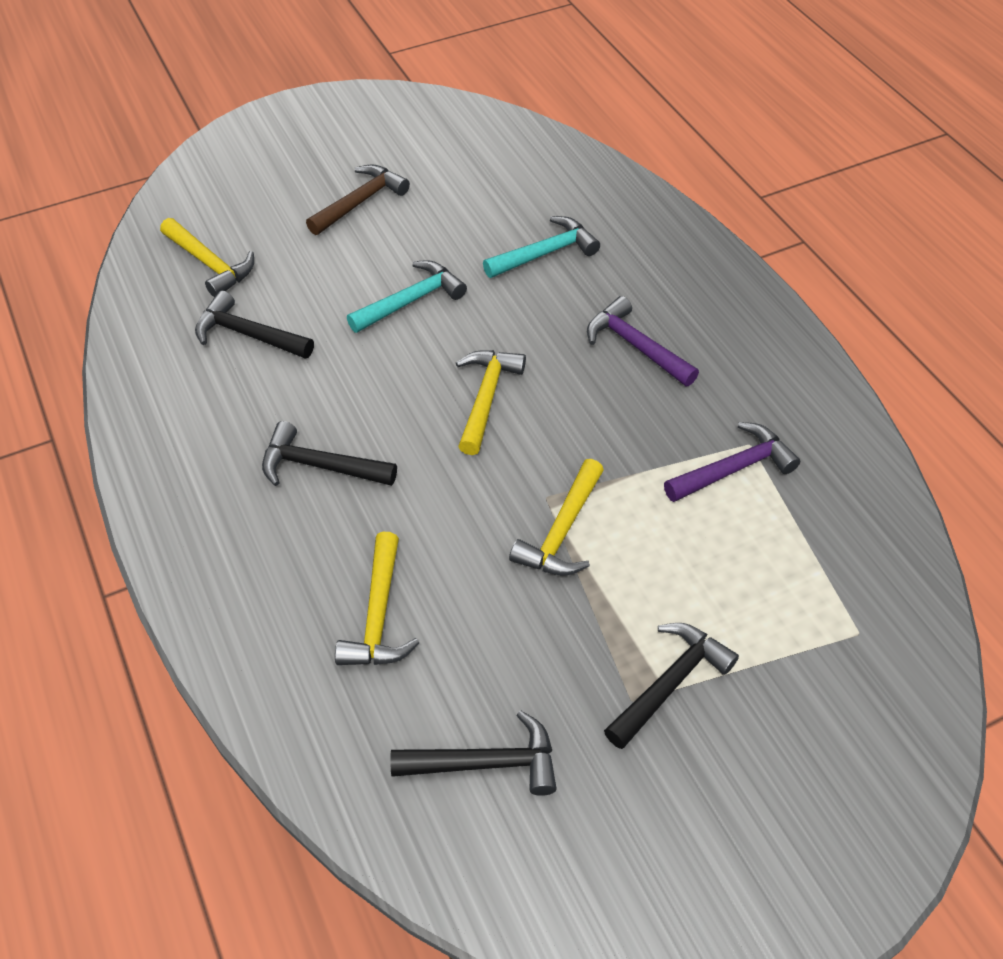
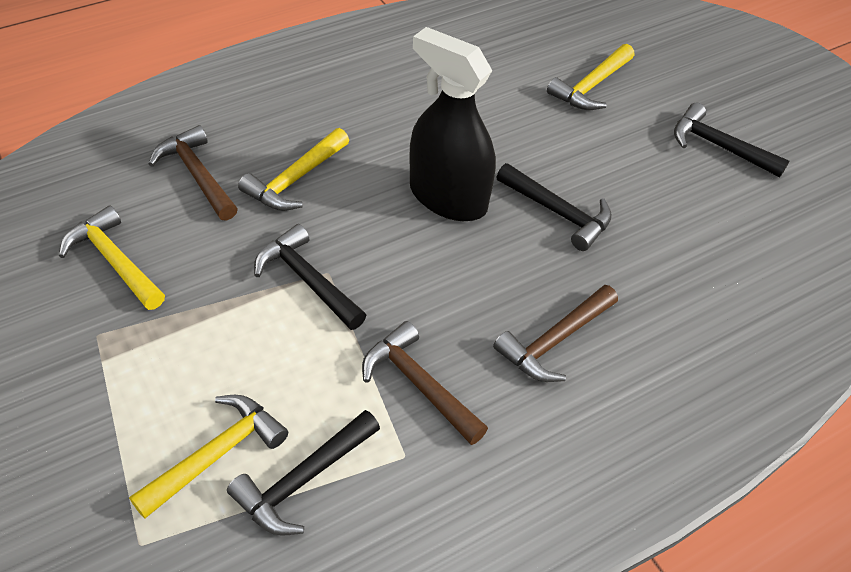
black spray bottle: none = 0 -> [409,27,496,221] = 1
brown hammer: [306,164,410,235] = 1 -> [149,125,238,221] [362,321,488,445] [493,285,618,382] = 3
purple hammer: [587,296,699,386] [664,422,800,502] = 2 -> none = 0
turquoise hammer: [347,260,467,333] [483,216,600,278] = 2 -> none = 0

